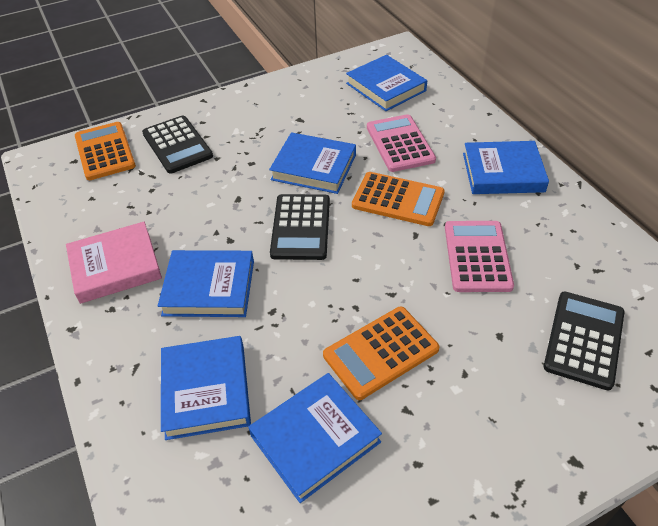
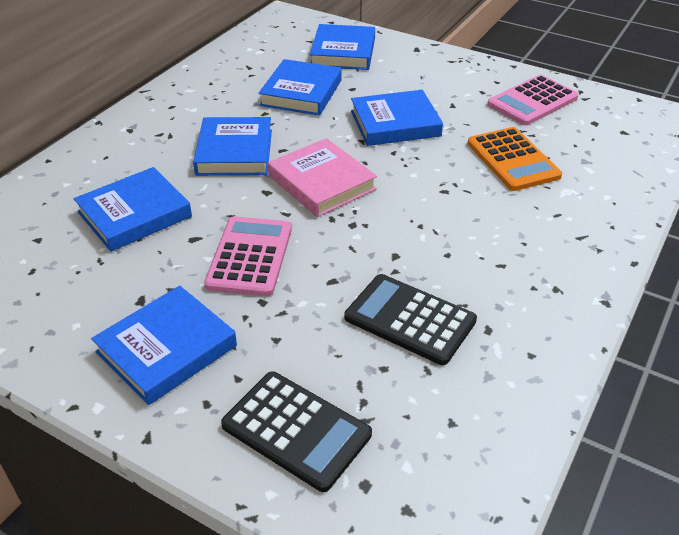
black calculator: [142,115,213,174] [270,194,330,260] [544,291,625,391] = 3 -> [221,371,372,492] [344,274,477,365] = 2
orange calculator: [75,122,136,180] [323,306,439,400] [352,172,445,226] = 3 -> [468,127,562,191] = 1

